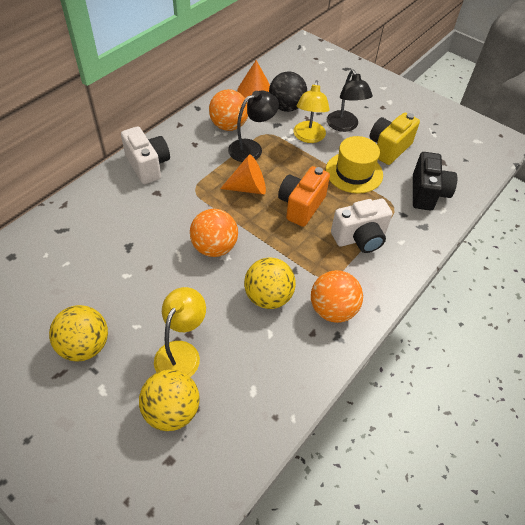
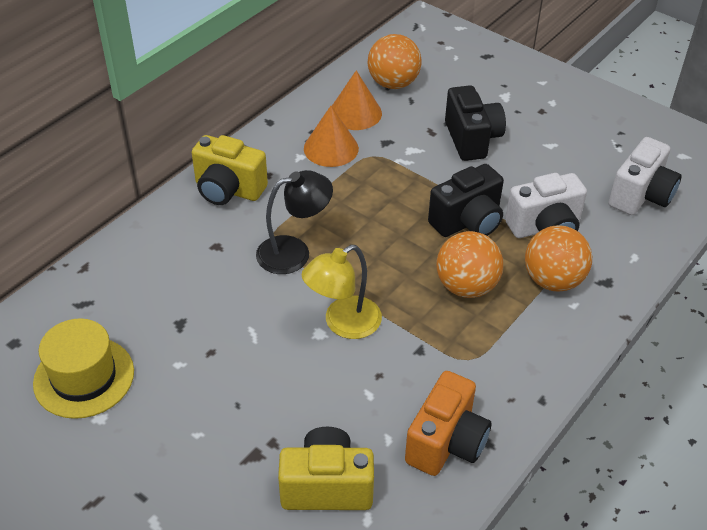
black ball: [269,71,307,112] = 1 -> none = 0
black camera: [413,152,457,211] = 1 -> [428,164,504,237] [445,85,506,161] = 2
black lamp: [228,91,279,162] [327,70,373,132] = 2 -> [256,170,333,274] = 1
yellow ball: [49,305,108,362] [139,369,200,431] [244,258,296,309] = 3 -> none = 0
yellow camera: [370,113,420,165] = 1 -> [192,135,268,205] [278,427,374,510] = 2
yellow lamp: [154,287,206,377] [293,80,330,143] = 2 -> [302,245,382,339] = 1

